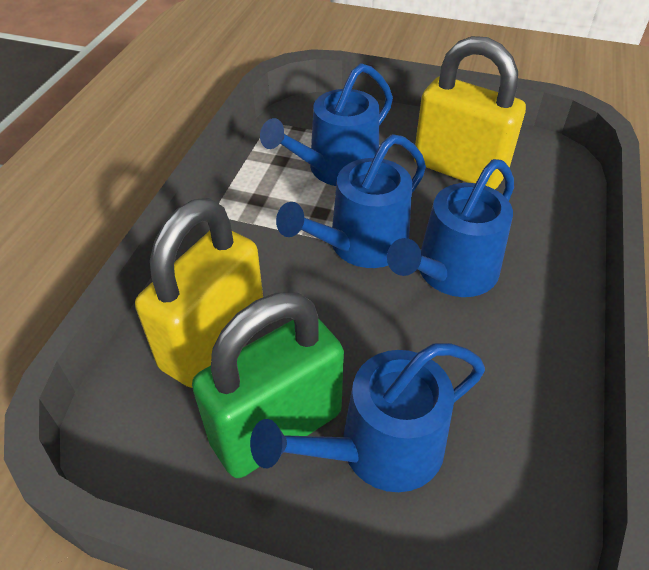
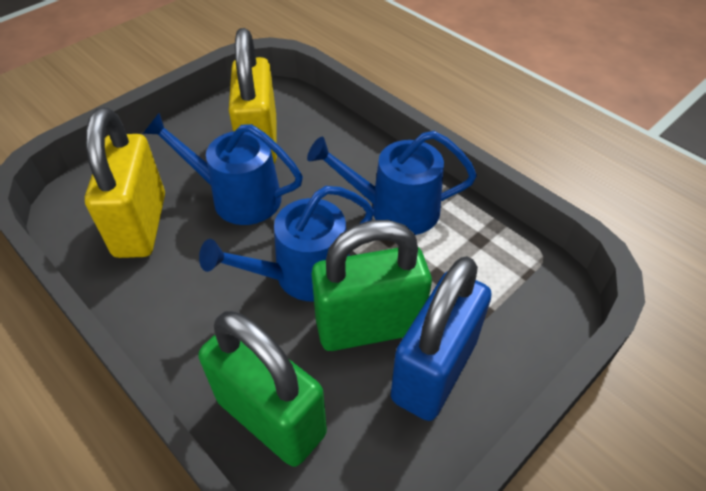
blue padlock: none = 0 -> [391,256,492,421] = 1
blue watering can: [250,343,485,492] [260,63,393,186] [276,134,426,268] [387,159,514,297] = 4 -> [143,113,303,225] [199,186,374,302] [307,131,477,235] = 3
green padlock: [192,292,344,478] = 1 -> [198,311,327,467] [312,220,432,351] = 2

